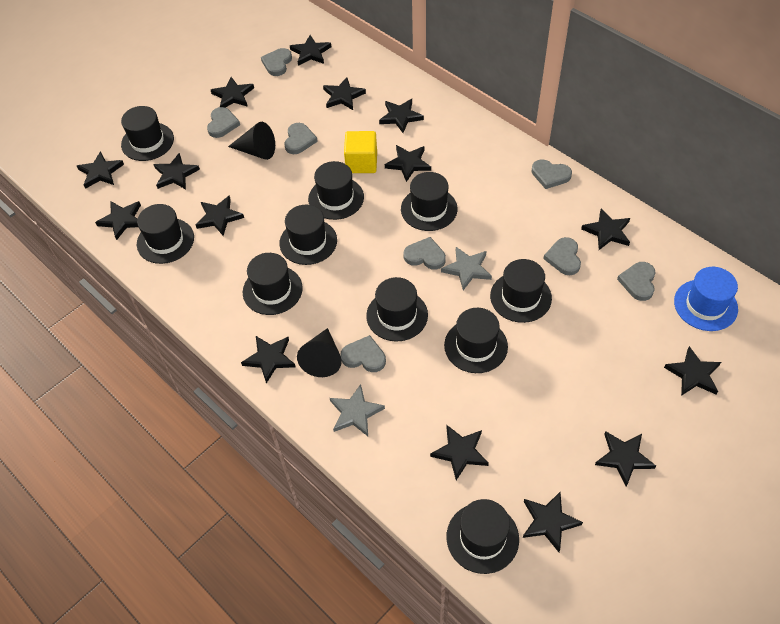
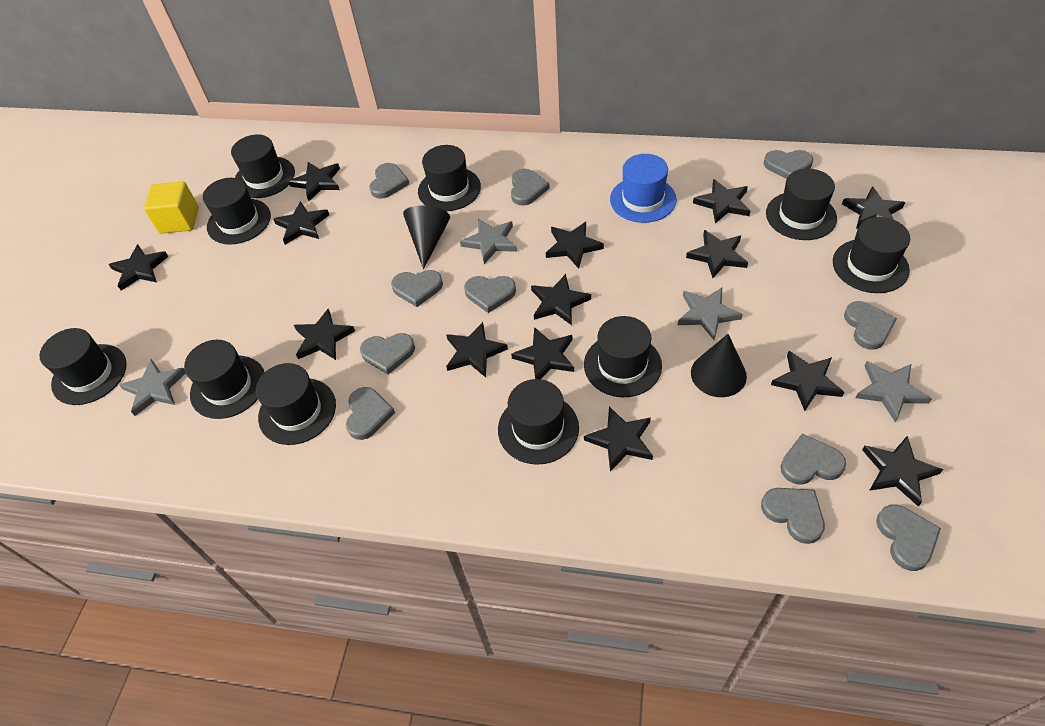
black star: [77,151,124,189] [95,201,141,240] [153,153,200,189] [196,195,244,236] [211,77,254,108] [241,336,295,384] [290,35,331,66] [323,77,366,110] [379,99,424,133] [385,145,431,182] [430,425,489,480] [523,492,583,552] [581,209,630,250] [595,431,656,486] [664,346,721,396] = 15 -> [109,244,169,291] [273,201,329,245] [288,162,340,201] [294,309,355,360] [446,322,508,377] [511,327,574,379] [531,274,591,325] [546,222,604,269] [584,406,653,472] [686,230,748,278] [693,179,750,223] [771,351,844,411] [842,186,905,229] [862,436,943,507] = 14
grey heart: [207,107,240,138] [261,48,292,76] [284,123,318,154] [340,335,386,372] [403,237,446,270] [532,159,572,189] [543,237,581,275] [617,262,656,301] = 8 -> [346,387,395,440] [360,333,415,375] [370,163,409,199] [391,270,443,307] [464,276,516,313] [511,169,550,206] [761,488,825,544] [764,150,813,179] [780,434,846,485] [844,301,897,350] [876,505,941,571] = 11
grey star: [330,384,385,436] [441,247,492,290] = 2 -> [119,359,186,416] [460,219,517,264] [678,288,743,340] [855,361,932,422] = 4

